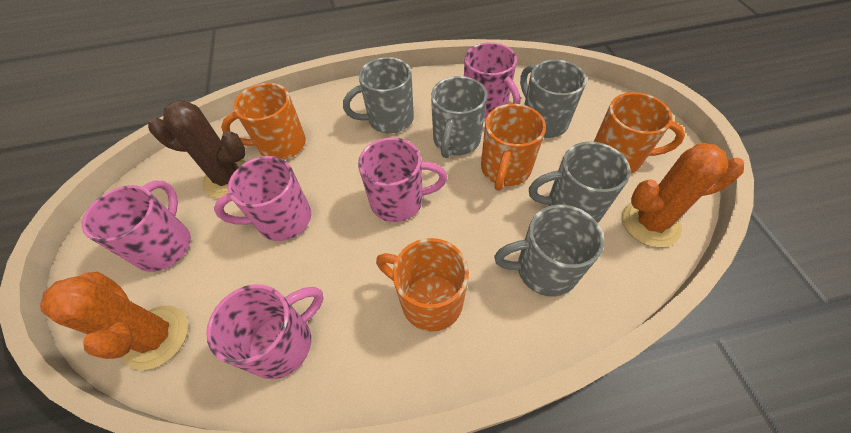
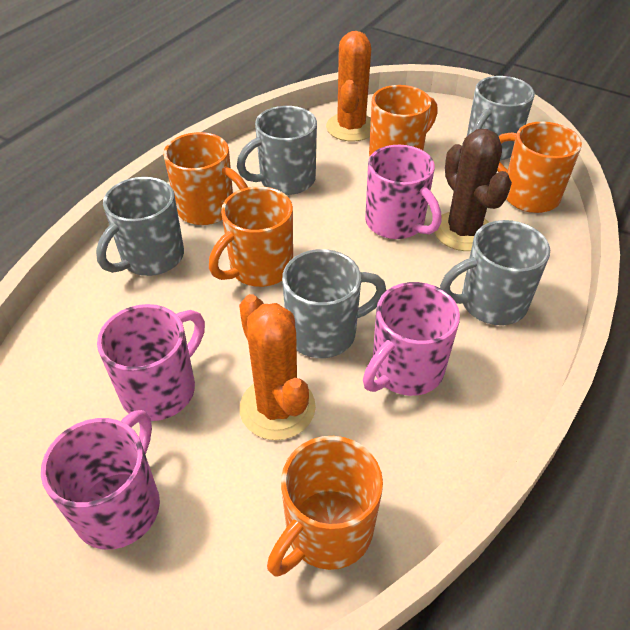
orange mug: [221,83,306,160] [376,238,469,332] [481,104,546,191] [594,92,685,174] = 4 -> [163,132,248,225] [209,186,293,287] [267,436,383,576] [369,85,438,156] [497,121,582,213] = 5
pink mug: [82,181,191,272] [206,284,323,379] [214,156,311,241] [358,138,447,222] [464,42,520,118] = 5 -> [41,410,160,550] [97,304,205,421] [363,282,460,396] [365,145,441,239] = 4

